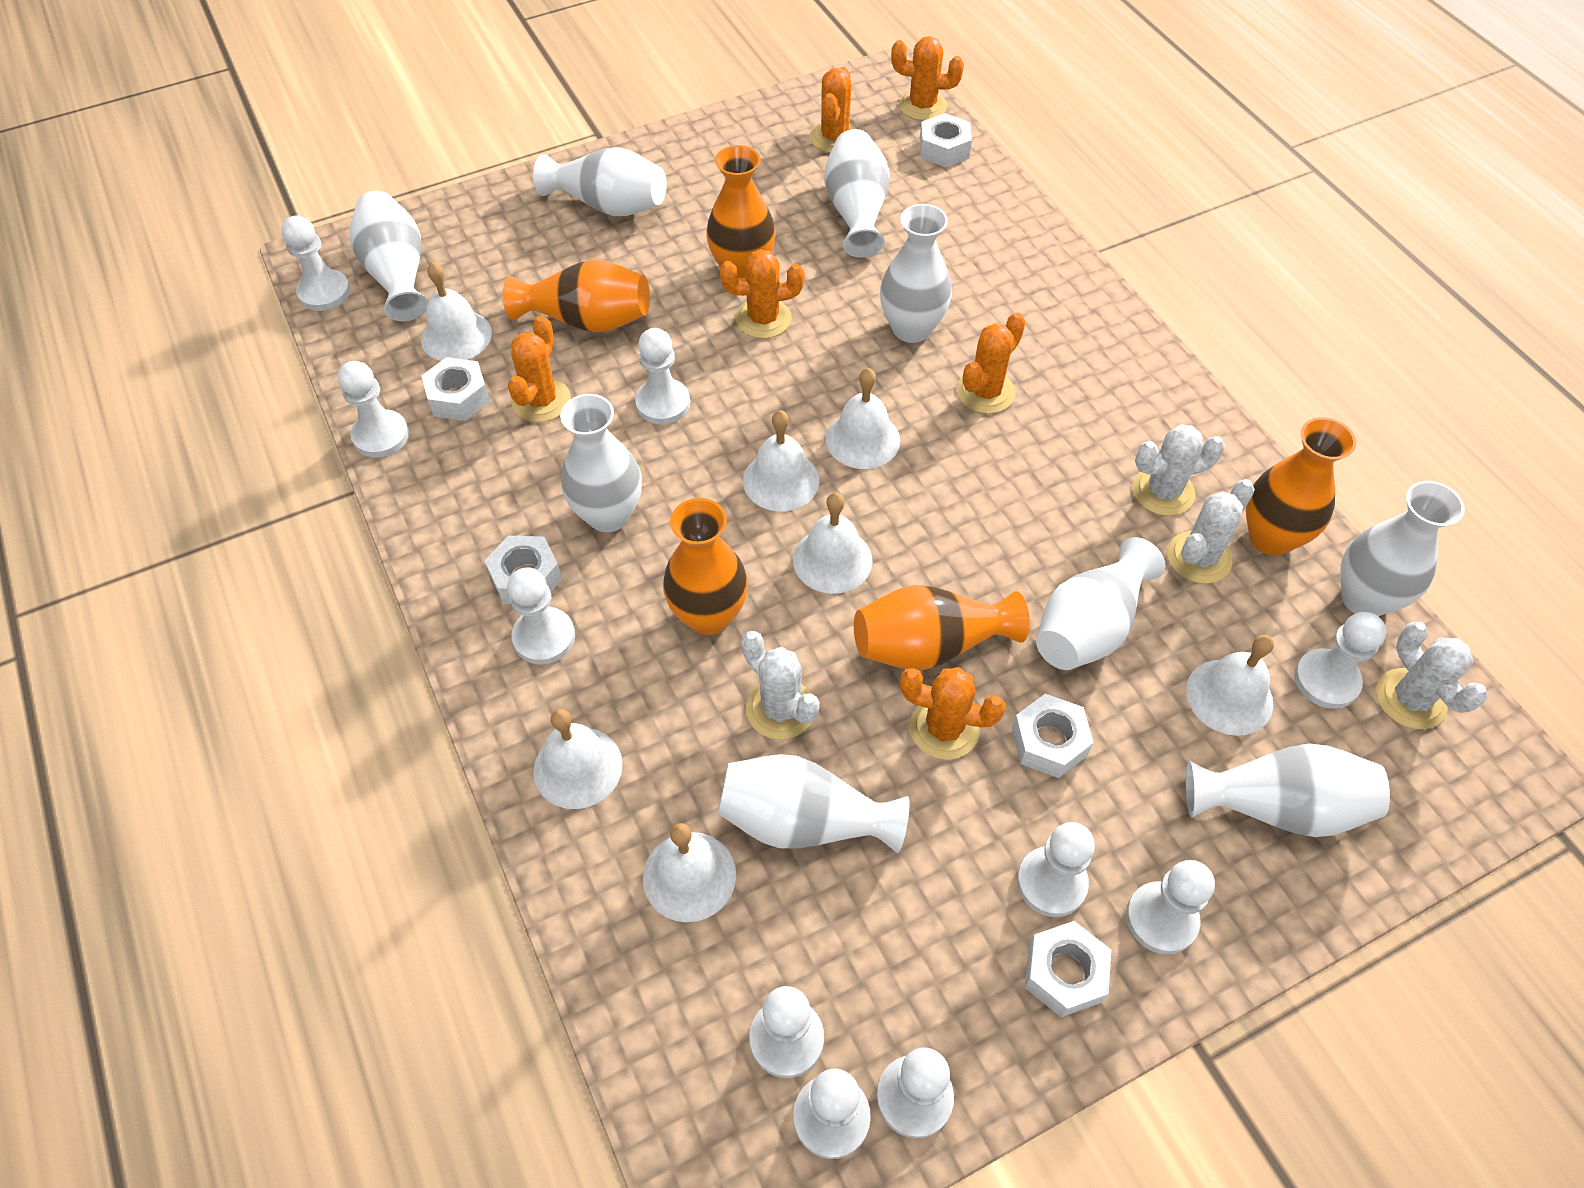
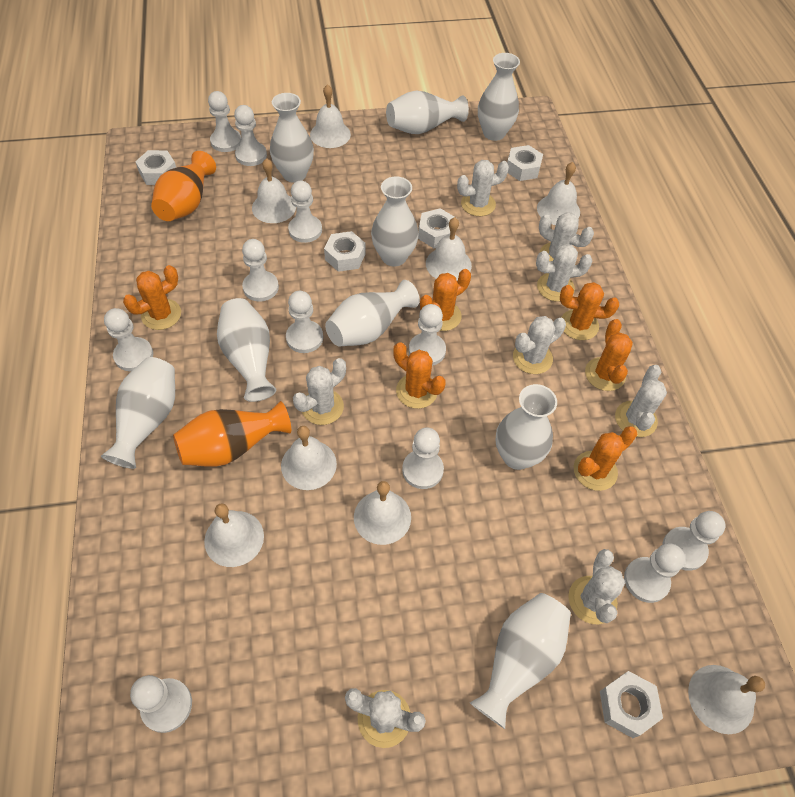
orange vase: [503,260,650,333] [663,498,748,635] [707,145,776,278] [854,585,1030,670] [1246,417,1356,556] = 5 -> [151,151,216,221] [173,401,291,467] = 2
white bell: [421,262,492,361] [533,709,623,809] [643,823,736,922] [743,410,819,511] [793,492,873,594] [826,368,900,469] [1186,635,1274,736] = 7 -> [204,503,264,567] [252,158,296,223] [281,426,337,490] [310,84,351,148] [354,481,411,545] [426,217,472,281] [537,162,580,225] [688,665,765,734] = 8
white cactus: [741,631,820,740] [1133,424,1225,516] [1167,479,1255,584] [1376,622,1488,729] = 4 -> [293,358,346,425] [345,688,426,748] [457,160,509,216] [513,316,566,374] [536,244,592,302] [539,212,594,261] [568,549,625,624] [615,365,667,437] = 8
white pawn: [281,216,351,311] [338,361,409,458] [507,567,575,665] [635,328,690,424] [749,986,824,1078] [793,1068,871,1159] [877,1047,954,1139] [1017,822,1095,917] [1126,860,1215,954] [1294,612,1387,709] = 10 -> [104,308,153,371] [130,675,192,733] [208,91,241,152] [234,105,267,166] [242,239,279,302] [286,291,323,353] [288,181,322,243] [402,427,444,489] [409,304,446,366] [624,543,685,603] [662,511,725,571] = 11

